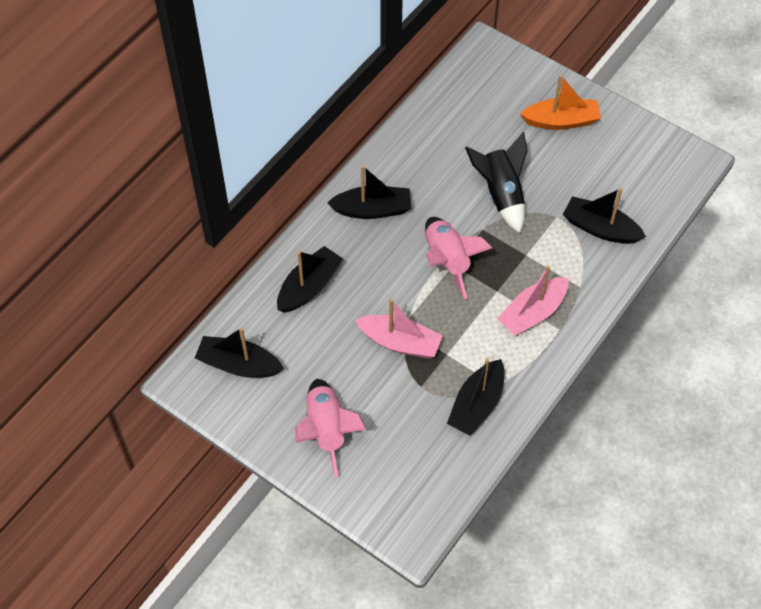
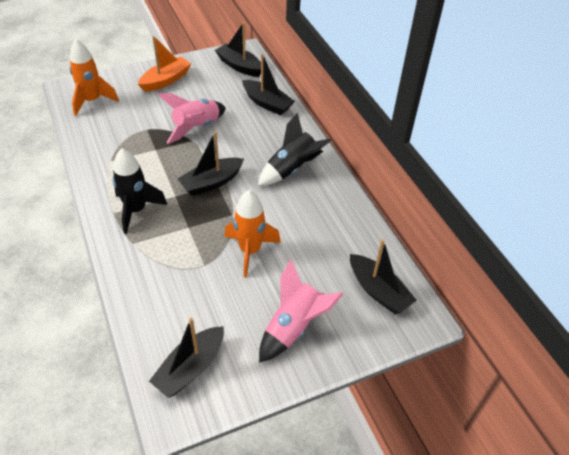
black rocket: [465,132,527,233] = 1 -> [112,148,167,234] [258,112,332,186] = 2
orange rocket: none = 0 -> [70,39,119,116] [225,190,281,278] = 2
pink boat: [355,299,443,358] [497,266,569,336] = 2 -> none = 0

